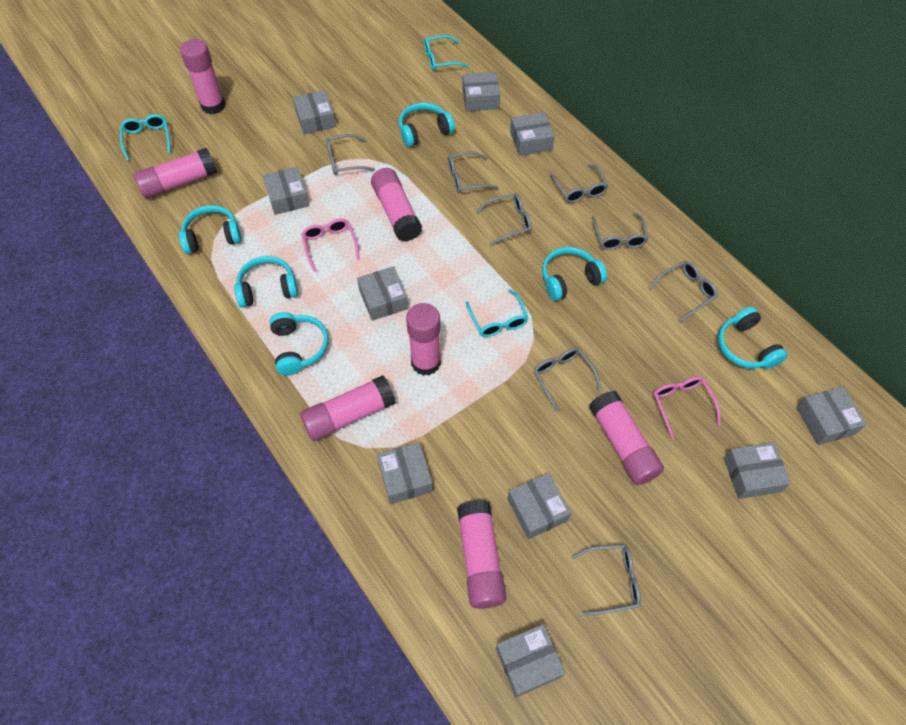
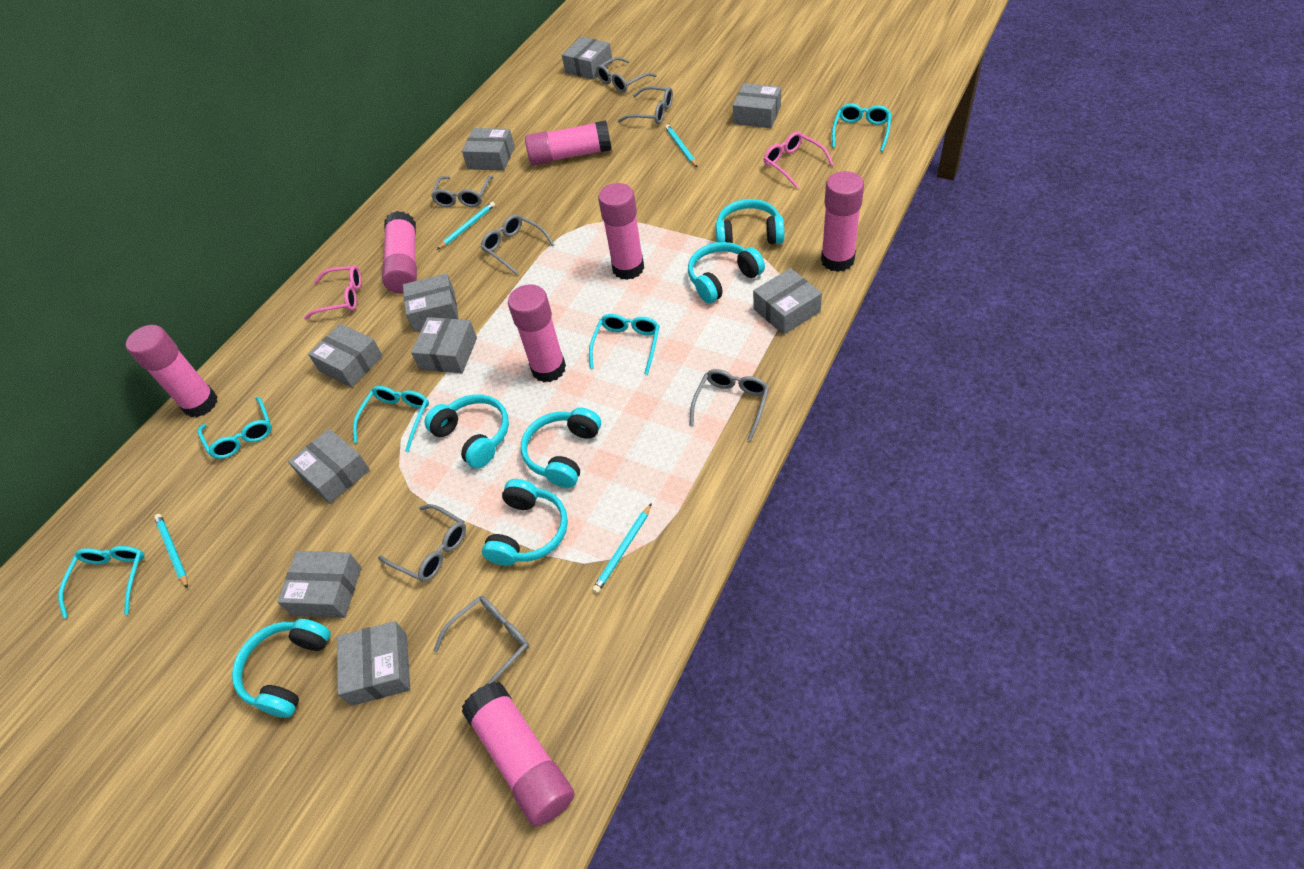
grey glasses: [326,134,375,175] [448,151,499,193] [476,193,532,245] [534,348,602,412] [550,164,608,203] [571,544,641,615] [592,213,649,250] [649,261,718,322] = 8 -> [378,504,466,582] [431,176,494,207] [433,596,529,684] [481,214,554,275] [596,57,657,93] [618,86,673,124] [689,369,769,441] = 7
turquoise glasses: [120,114,171,161] [424,35,469,71] [466,289,528,337] = 3 -> [58,546,145,618] [198,397,272,459] [353,386,429,452] [589,314,660,375] [832,104,891,152] = 5
turquoise pencil: none = 0 -> [154,514,188,589] [437,202,495,250] [592,503,652,593] [665,124,697,167] = 4

